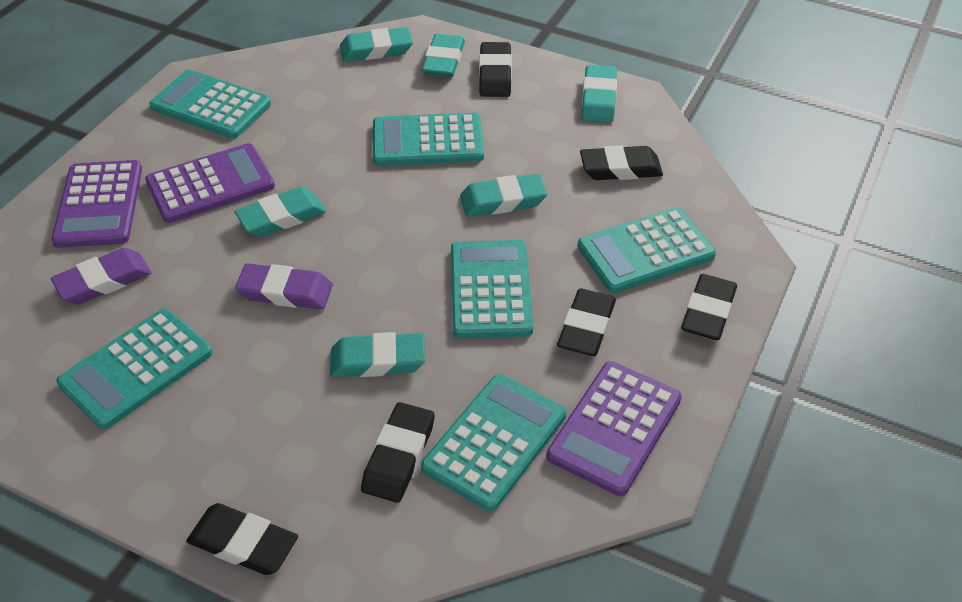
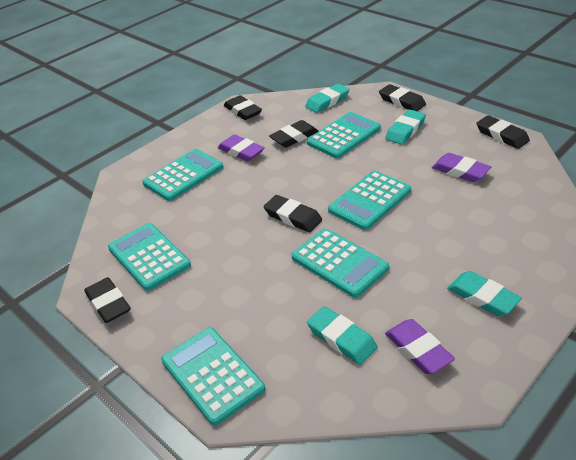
purple calculator: [51,160,142,248] [145,143,275,223] [546,361,682,496] = 3 -> none = 0
purple eraser: [51,248,151,304] [235,263,333,310] = 2 -> [218,135,265,162] [385,319,455,374] [432,153,491,182] = 3
turquoise eraser: [235,187,326,237] [330,332,425,377] [340,27,413,62] [422,34,465,77] [460,174,547,217] [582,65,617,123] = 6 -> [305,84,350,113] [307,306,378,365] [385,110,426,145] [447,271,522,316] = 4

